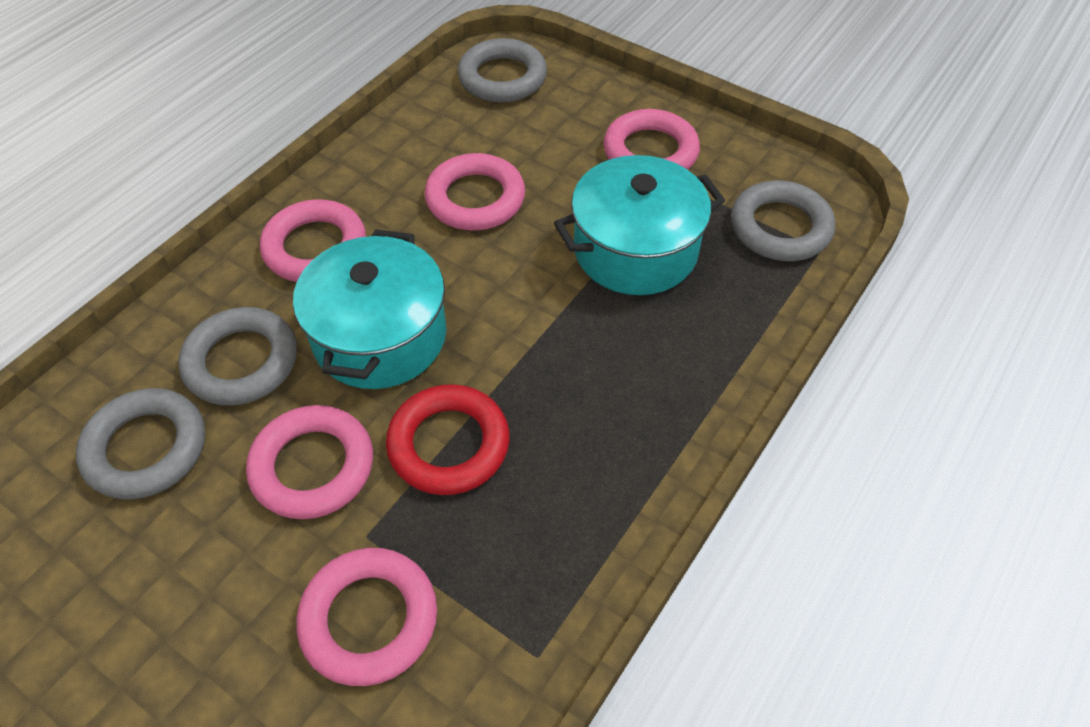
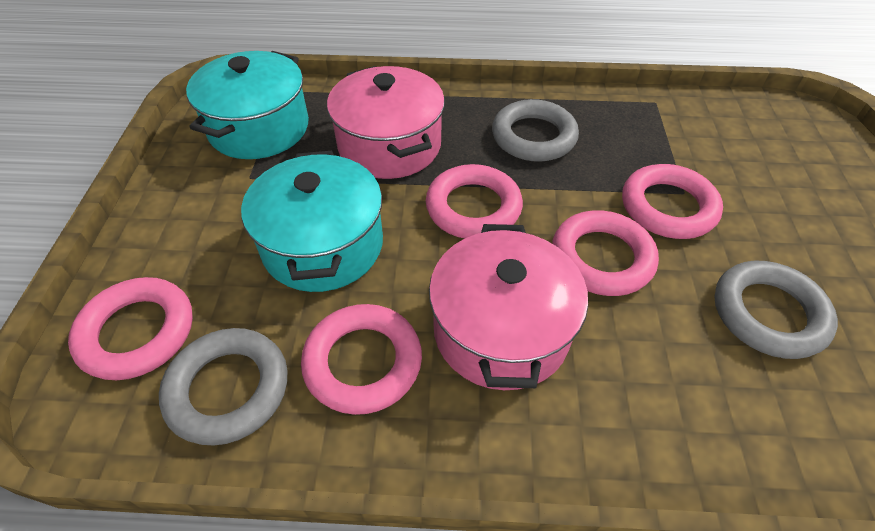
grey ring: [76,388,205,500] [178,307,297,406] [458,38,547,103] [731,180,835,261] = 4 -> [159,328,288,446] [492,99,579,162] [715,261,838,359] = 3
pink pot: none = 0 -> [327,66,445,179] [429,224,588,390] = 2
red ring: [386,384,510,495] = 1 -> none = 0

